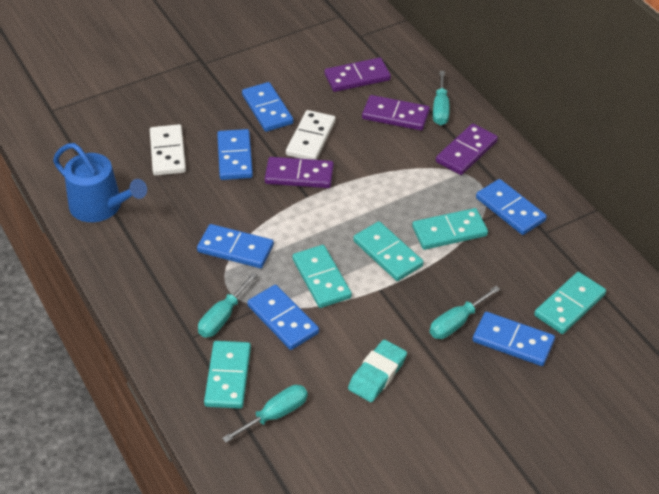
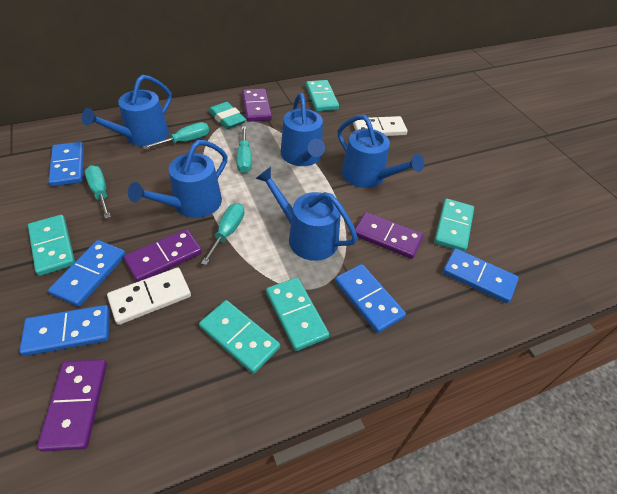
blue domino: [197,224,274,268] [217,129,253,180] [242,82,293,132] [247,285,319,350] [473,312,555,366] [476,179,547,235] = 6 -> [19,305,110,356] [48,240,126,307] [49,142,84,187] [335,264,406,333] [443,248,519,303] = 5
blue watering can: [53,143,147,222] = 1 -> [82,75,172,147] [128,140,228,218] [256,167,358,261] [281,93,325,166] [338,115,424,188] = 5

